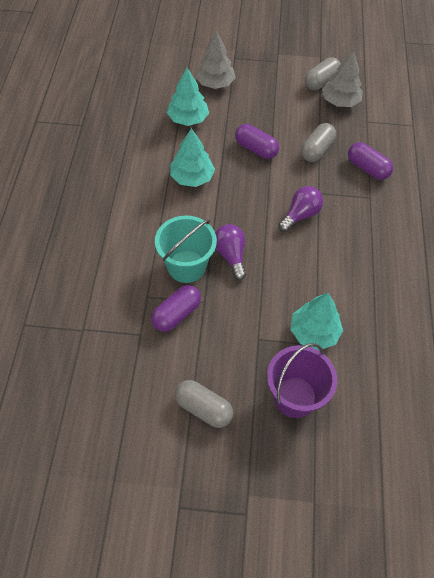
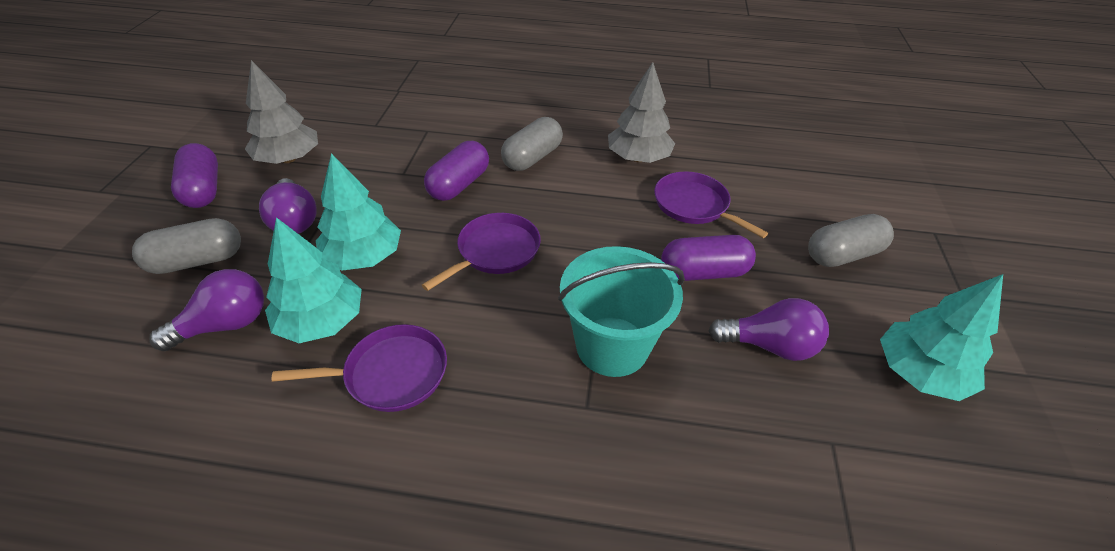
purple bucket: [267,343,337,418] = 1 -> none = 0
purple light bulb: [215,224,246,280] [278,186,323,232] = 2 -> [149,269,264,351] [259,178,317,234] [709,298,829,361] = 3
purple pan: none = 0 -> [272,324,447,412] [422,213,541,291] [654,171,768,238] = 3

